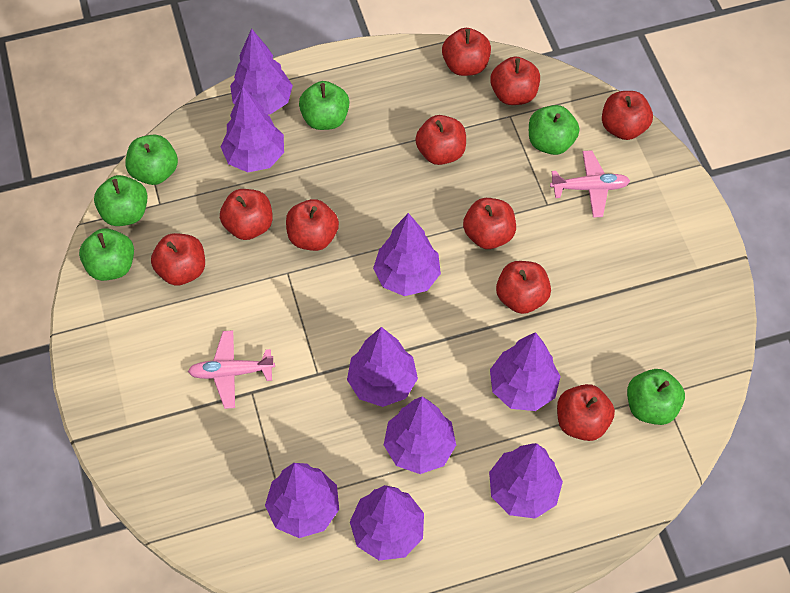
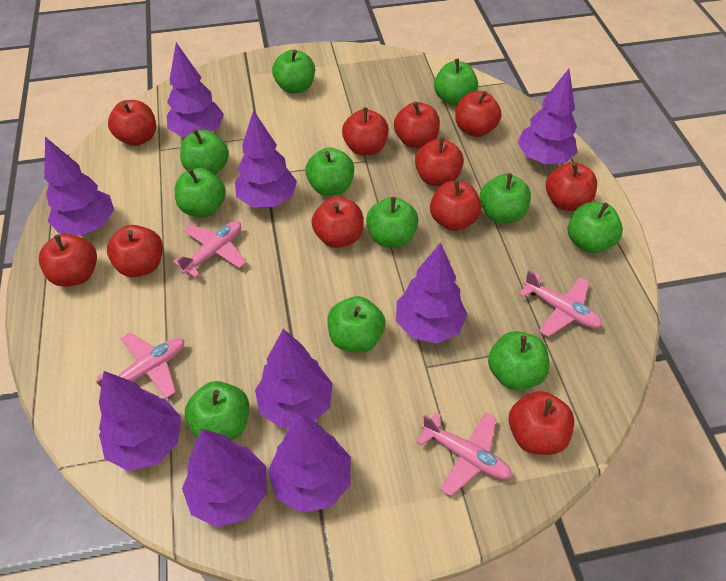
green apple: [79,228,134,281] [94,175,148,226] [126,135,178,185] [299,81,349,130] [529,105,579,155] [627,369,685,425] = 6 -> [175,168,226,217] [180,129,229,175] [185,381,249,440] [272,50,315,94] [305,148,354,196] [327,296,385,353] [366,197,419,247] [434,59,478,106] [480,173,531,223] [488,331,550,391] [568,202,623,253] = 11
pink plane: [188,330,275,409] [550,150,630,218] = 2 -> [95,333,184,399] [173,221,246,278] [417,412,512,496] [519,270,602,337] = 4
red apple: [151,233,205,286] [220,189,273,240] [286,199,339,251] [415,115,466,165] [442,28,491,76] [463,198,516,249] [491,57,540,105] [496,261,551,314] [557,384,615,441] [602,91,653,140] = 10 -> [39,234,97,287] [107,225,163,277] [108,100,156,146] [311,197,363,248] [342,107,389,156] [394,102,440,148] [415,137,464,186] [430,180,482,231] [455,91,501,137] [509,391,575,455] [546,162,597,211] = 11

